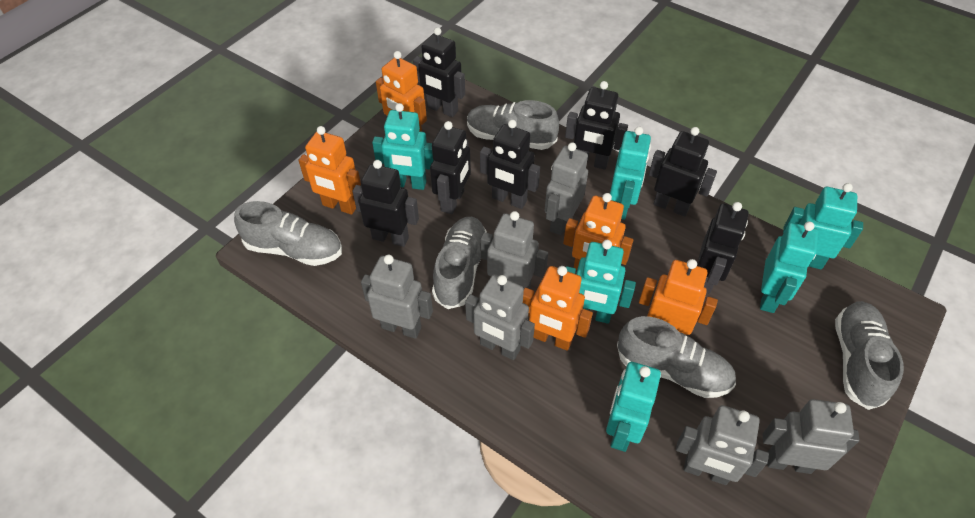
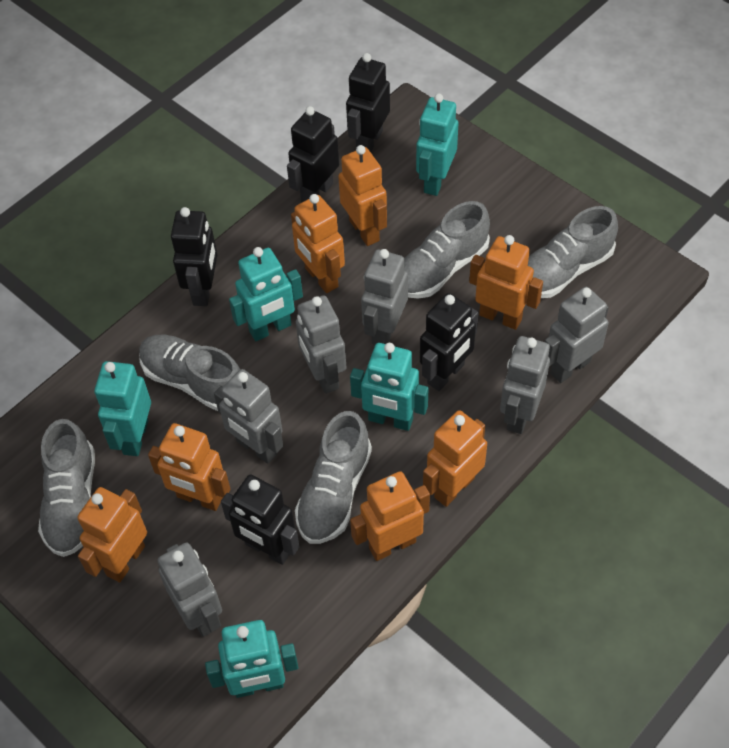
black robot: [353,160,419,247] [413,27,465,117] [430,121,471,214] [480,120,540,209] [565,81,628,170] [649,127,717,216] [697,202,749,294] = 7 -> [171,207,217,306] [221,474,300,565] [287,106,339,202] [346,53,390,152] [420,293,478,391] = 5
orange robot: [298,126,361,215] [376,51,427,132] [523,266,593,351] [563,193,634,270] [639,259,718,335] = 5 -> [77,487,147,582] [148,423,230,511] [291,194,345,293] [338,145,387,246] [350,471,430,561] [423,410,487,507] [469,235,543,330] = 7
turquoise robot: [372,103,433,190] [566,240,636,324] [606,362,661,452] [610,127,651,220] [760,221,818,313] [783,183,863,270] = 6 -> [94,361,151,456] [205,620,298,698] [229,247,303,341] [350,343,428,431] [416,93,458,196] = 5

